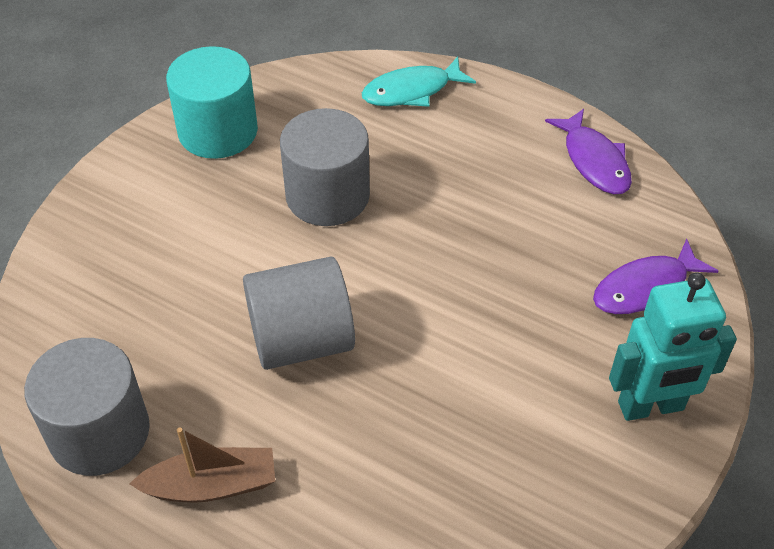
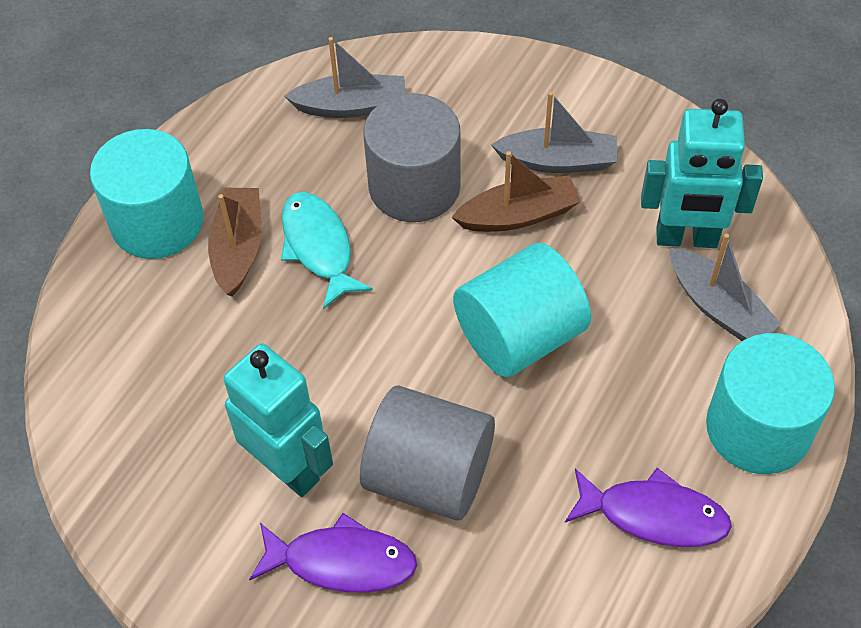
brown boat: [129,427,275,503] = 1 -> [208,188,261,297] [451,151,581,232] = 2
grey boat: none = 0 -> [284,37,406,118] [491,92,617,173] [670,233,781,341] = 3
grey cylinder: [24,338,150,476] [243,256,355,370] [280,108,370,226] = 3 -> [360,385,495,520] [364,93,461,222] = 2
turquoise cylinder: [166,46,258,159] = 1 -> [90,129,204,259] [453,243,591,377] [706,333,835,474] = 3
turquoise robot: [609,272,737,421] = 1 -> [224,344,333,497] [641,99,763,248] = 2

